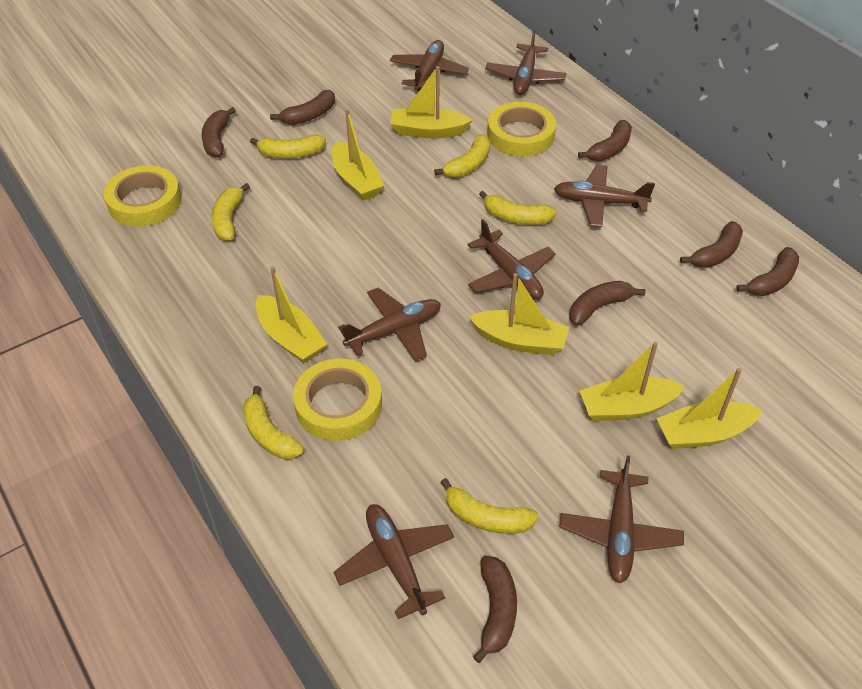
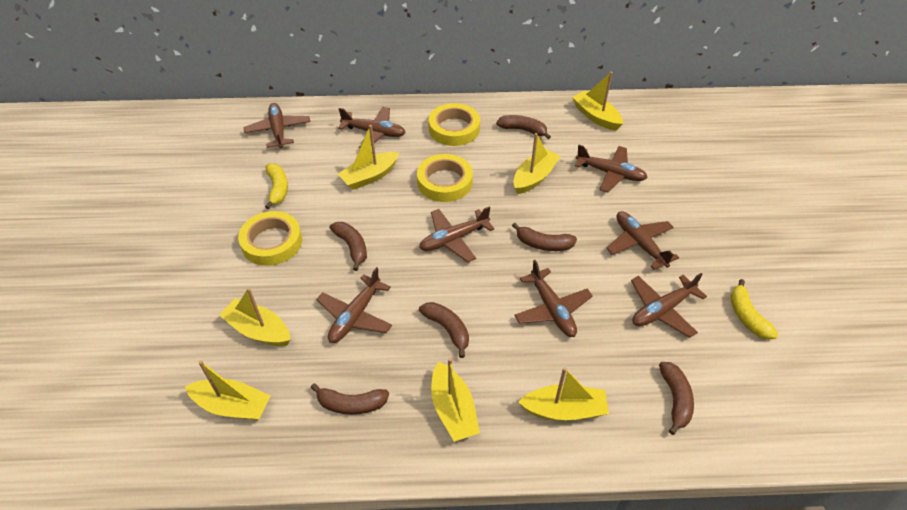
brown banana: [202,107,236,158] [270,90,335,125] [473,556,517,663] [569,281,645,326] [578,120,632,161] [680,221,743,268] [736,247,799,296] = 7 -> [311,383,389,415] [330,222,367,271] [419,302,469,358] [496,115,551,139] [512,223,577,251] [659,362,694,435] = 6
brown plane: [334,504,454,619] [338,288,441,361] [390,40,469,91] [467,219,556,300] [485,30,566,95] [554,165,655,227] [559,455,684,583] = 7 -> [243,103,310,148] [316,267,392,343] [338,107,406,148] [419,206,495,262] [514,260,593,337] [575,145,648,193] [606,211,679,270] [631,273,707,338] = 8
yellow banana: [212,183,250,241] [243,386,304,459] [250,135,326,158] [434,134,490,177] [440,478,539,534] [479,191,557,225] = 6 -> [265,163,288,209] [730,279,779,340] = 2
yellow boat: [256,266,327,363] [332,109,385,201] [390,66,473,138] [469,273,569,355] [580,342,685,421] [656,368,763,449] = 6 -> [185,360,271,420] [219,288,291,346] [338,125,399,190] [431,358,480,442] [513,133,560,194] [518,367,609,421] [572,72,623,131] = 7

